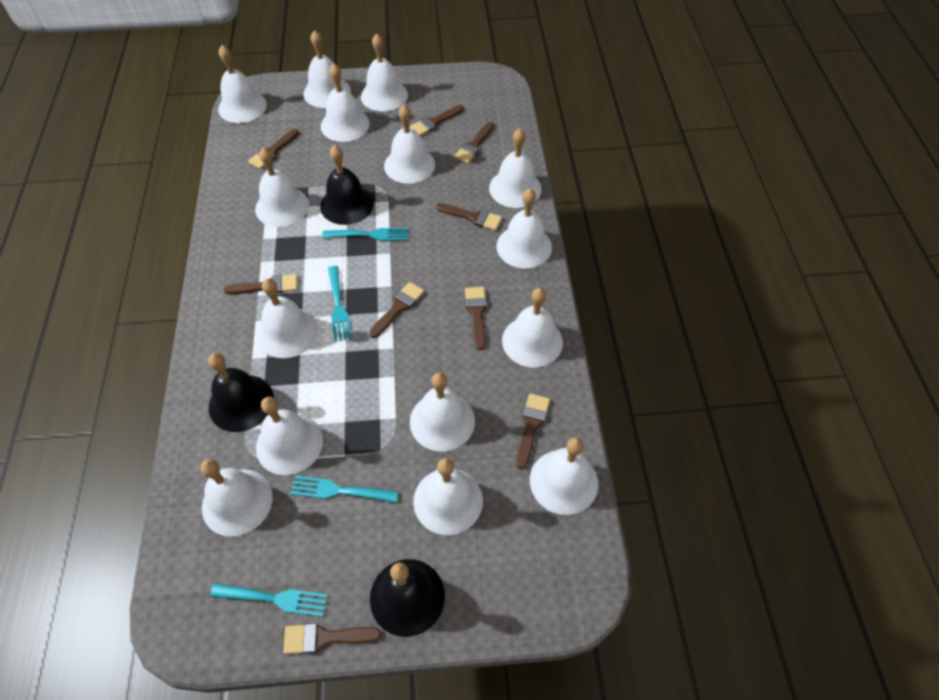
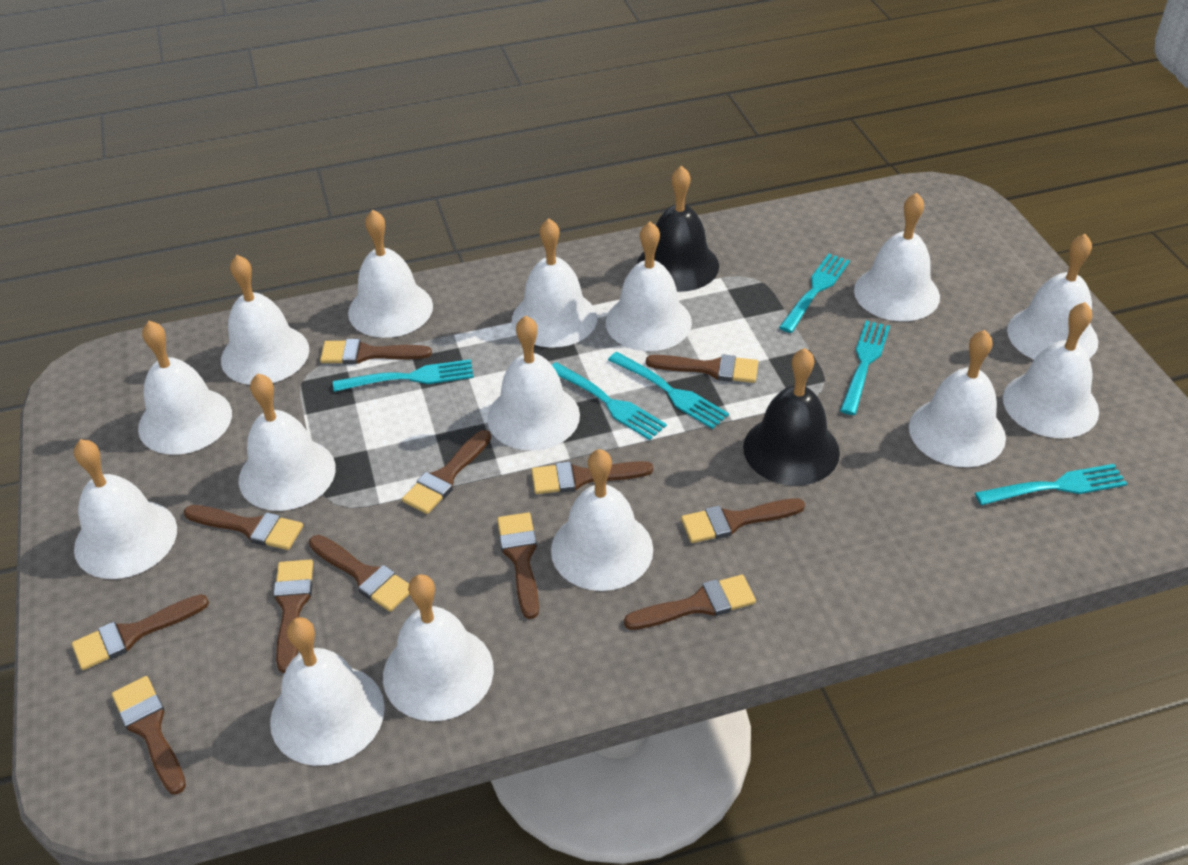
black bell: [208,353,274,432] [320,145,374,225] [370,559,445,637] = 3 -> [637,166,719,292] [743,348,840,486] = 2
brown brush: [224,274,297,294] [248,129,299,169] [283,623,382,654] [369,282,424,338] [410,105,464,136] [436,203,502,230] [454,122,494,163] [465,287,487,350] [516,393,550,470] = 9 -> [72,594,209,670] [112,676,186,795] [184,505,303,550] [273,559,313,673] [309,535,409,612] [320,339,432,364] [402,430,491,514] [497,512,539,619] [531,461,653,494] [624,575,756,630] [646,355,758,383] [681,498,805,543] = 12
turquoise fork: [210,583,328,617] [290,476,399,503] [322,228,408,241] [328,266,352,342] = 4 -> [333,359,474,392] [552,362,667,440] [608,352,729,429] [779,254,850,333] [840,321,890,415] [975,464,1127,505] = 6

